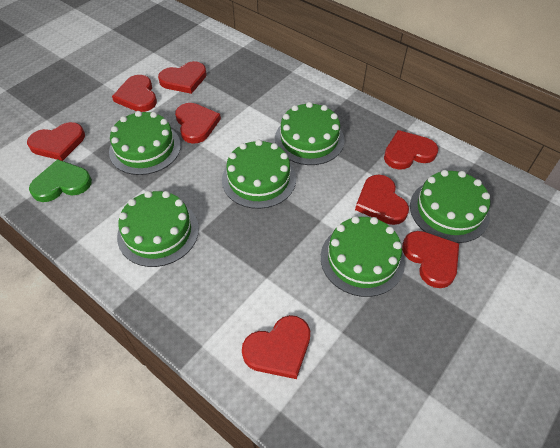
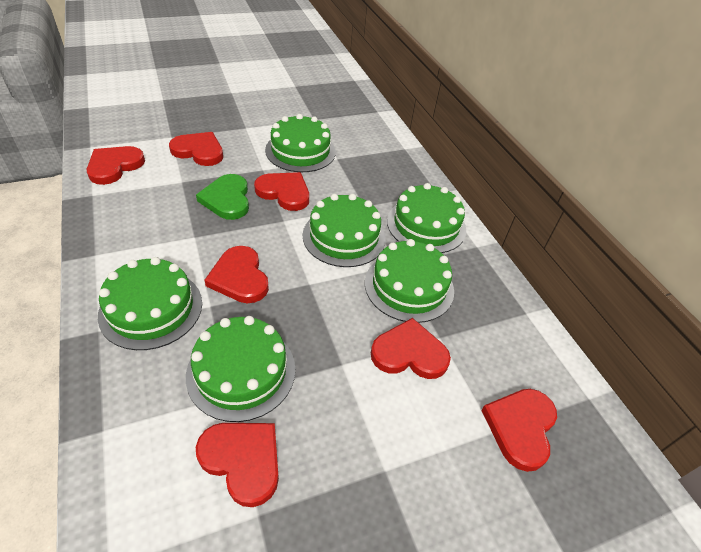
red heart: [27,122,85,161] [112,75,157,112] [158,61,207,94] [175,103,221,144] [242,315,310,379] [355,175,409,225] [384,130,438,170] [402,231,459,288] = 8 -> [87,146,145,185] [169,132,223,166] [196,423,279,507] [204,246,269,303] [254,172,309,211] [371,318,451,379] [481,389,557,472] = 7

